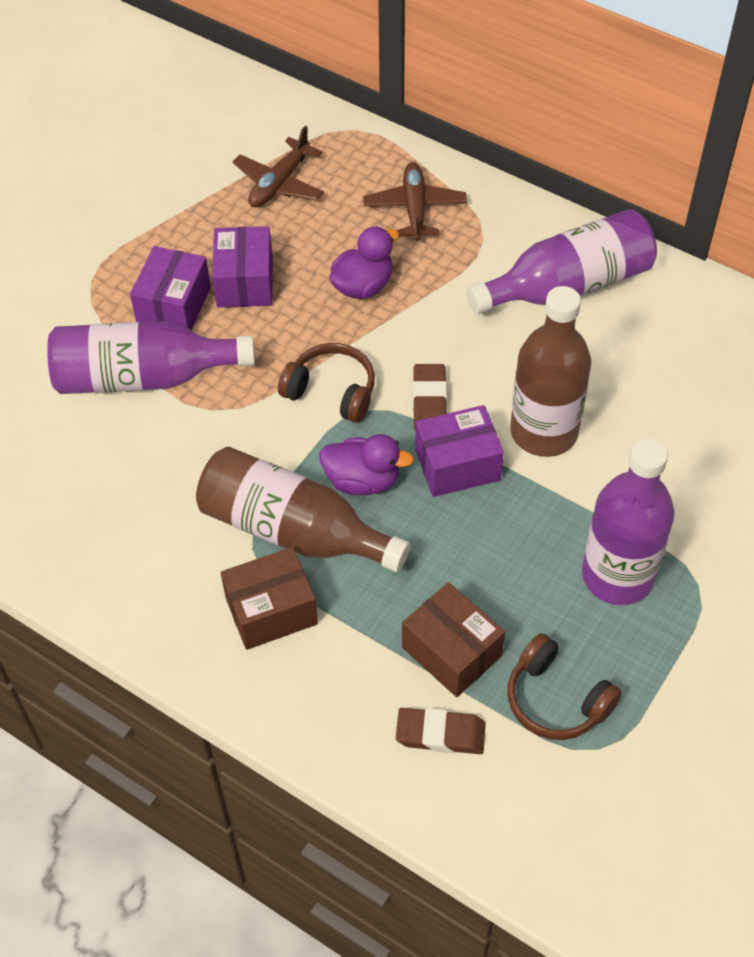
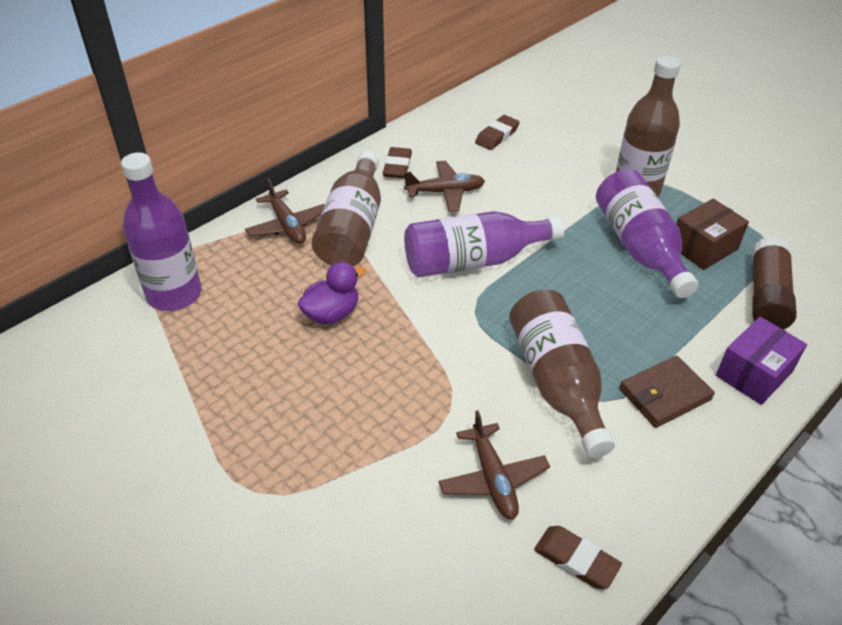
brown bottle: [196,447,410,572] [510,286,591,457] = 2 -> [312,151,381,266] [509,290,615,458] [616,56,681,197] = 3
brown box: [221,547,318,650] [402,582,505,697] = 2 -> [676,199,749,270] = 1
brown eraser: [396,708,486,754] [413,364,447,432] = 2 -> [383,147,412,178] [475,115,520,150] [534,526,622,589] = 3
brown glue stick: none = 0 -> [752,236,797,329] = 1
brown headphones: [278,343,375,423] [508,633,622,740] = 2 -> none = 0
brown plane: [233,125,324,208] [363,162,467,241] = 2 -> [245,178,325,244] [404,161,485,212] [439,410,550,520] = 3
brown wallet: none = 0 -> [619,356,715,428] = 1
purple box: [130,246,211,330] [212,226,273,308] [415,405,504,497] = 3 -> [716,317,807,405] = 1
purple duck: [319,434,414,495] [329,226,399,299] = 2 -> [297,262,366,324] = 1

